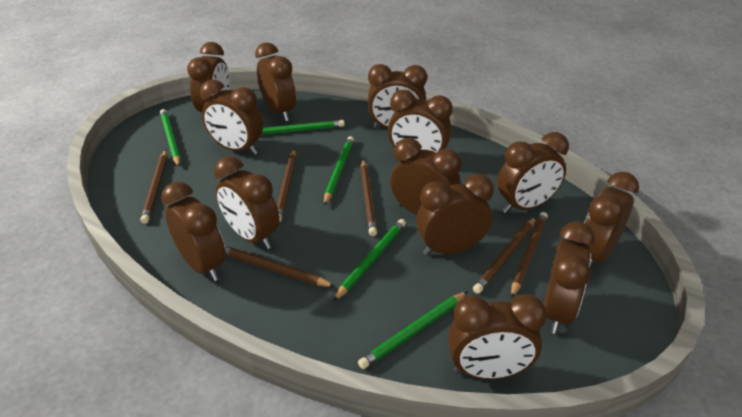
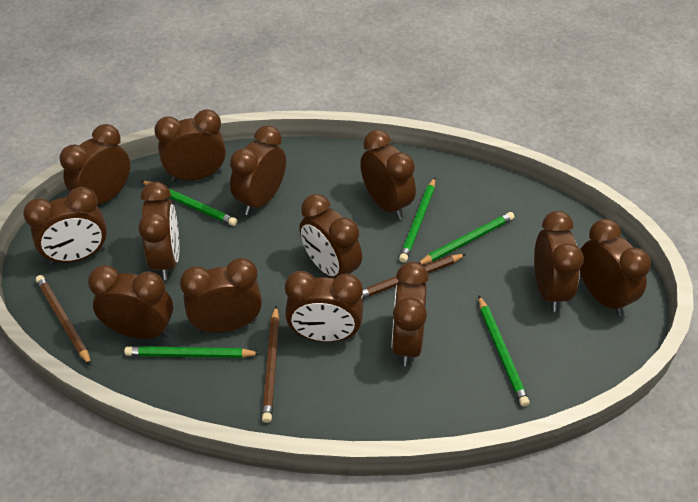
brown pencil: [140,150,167,224] [225,246,336,287] [277,149,296,223] [360,159,377,236] [473,217,536,294] [511,212,548,298] = 6 -> [36,275,91,366] [262,306,279,423] [361,254,466,299] = 3

